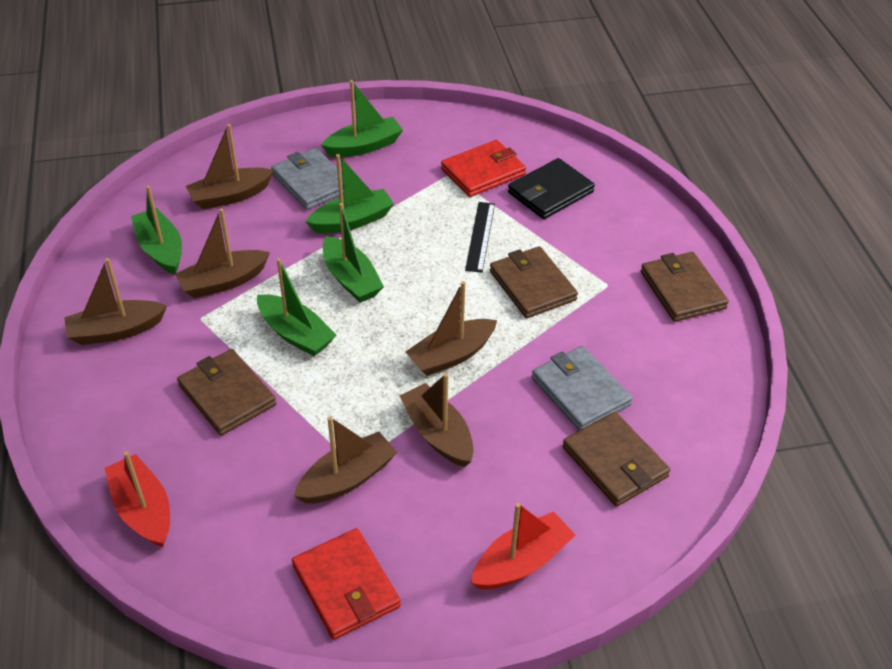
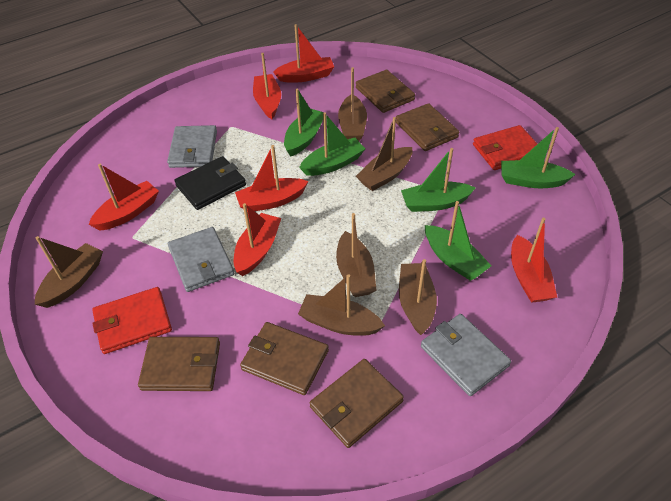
black ruler: [465,202,495,273] = 1 -> none = 0
brown wallet: [177,349,276,436] [490,246,578,318] [563,412,670,507] [641,252,729,322] = 4 -> [138,337,220,391] [240,322,329,395] [310,359,404,448] [356,70,415,113] [396,103,459,151] = 5
grey wallet: [271,148,343,210] [532,346,633,430] = 2 -> [167,125,217,168] [168,227,234,292] [421,314,511,396] = 3
red boat: [105,451,170,547] [471,503,575,589] = 2 -> [88,164,159,231] [234,203,281,276] [235,145,308,211] [253,53,281,119] [273,24,334,83] [511,218,557,303] = 6

